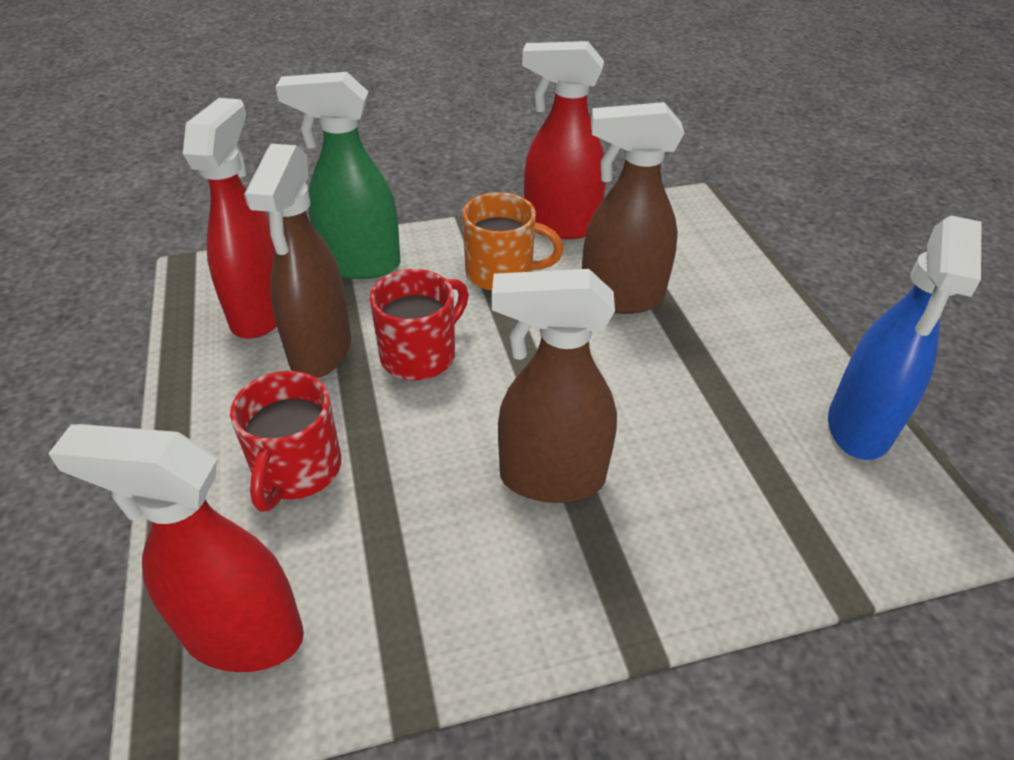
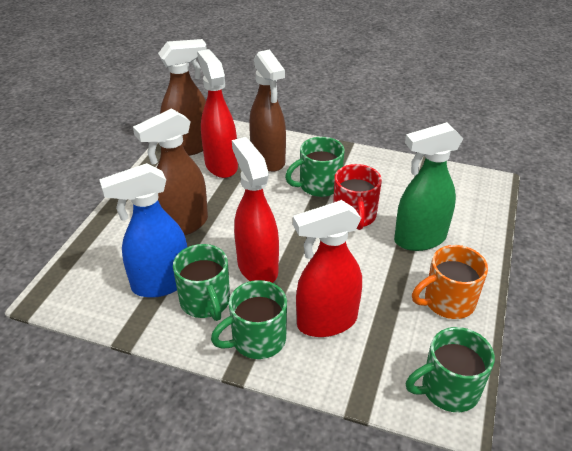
green mug: none = 0 -> [173,244,230,321] [211,280,287,359] [285,137,345,197] [406,327,495,412] = 4
red mug: [230,371,341,512] [370,269,469,380] = 2 -> [333,164,382,230] = 1

